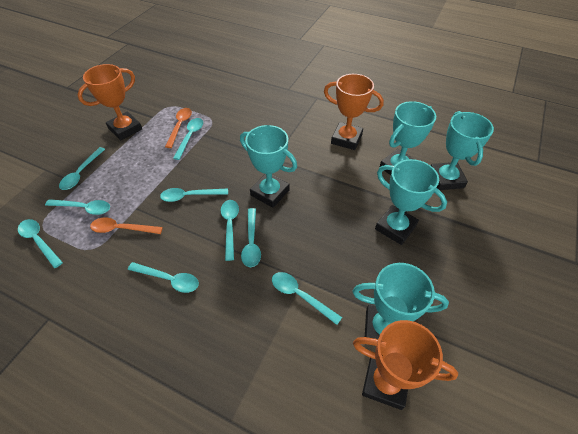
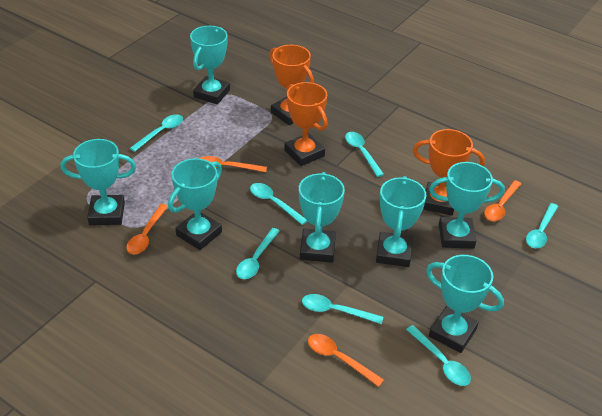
orange spoon: [90,217,163,234] [165,108,192,148] = 2 -> [127,204,168,254] [199,156,267,172] [308,334,384,387] [484,180,521,221] = 4
turquoise spoon: [18,219,63,268] [45,199,110,215] [59,147,105,190] [128,262,199,293] [160,188,228,202] [173,118,203,160] [221,200,239,261] [241,208,261,267] [272,272,342,325] = 9 -> [130,114,183,152] [236,228,280,279] [250,183,307,225] [302,294,383,324] [345,132,384,177] [406,325,471,386] [526,203,558,248] = 7
turquoise trophy: [240,125,297,208] [352,263,449,339] [375,159,447,245] [380,101,436,175] [431,111,494,190] = 5 -> [61,139,136,225] [168,158,222,250] [190,26,230,104] [299,172,345,263] [376,176,426,267] [426,255,504,353] [429,162,505,249] = 7

